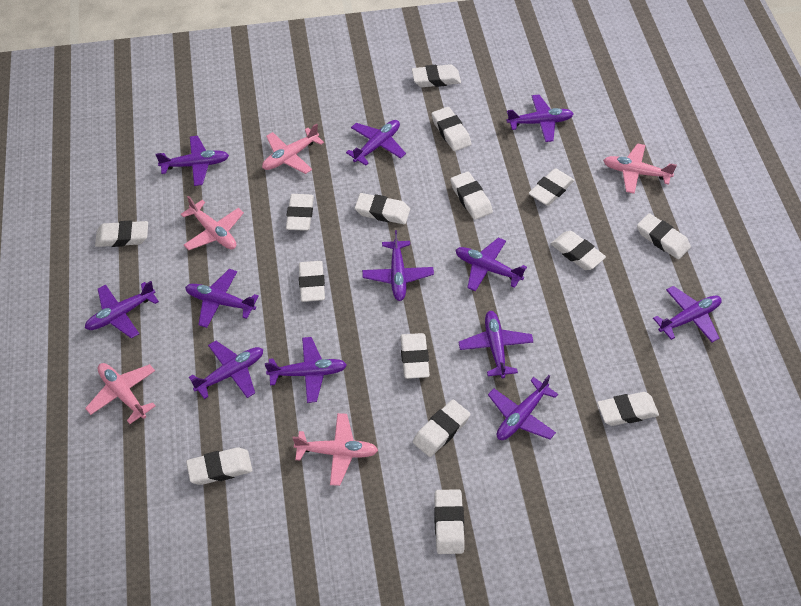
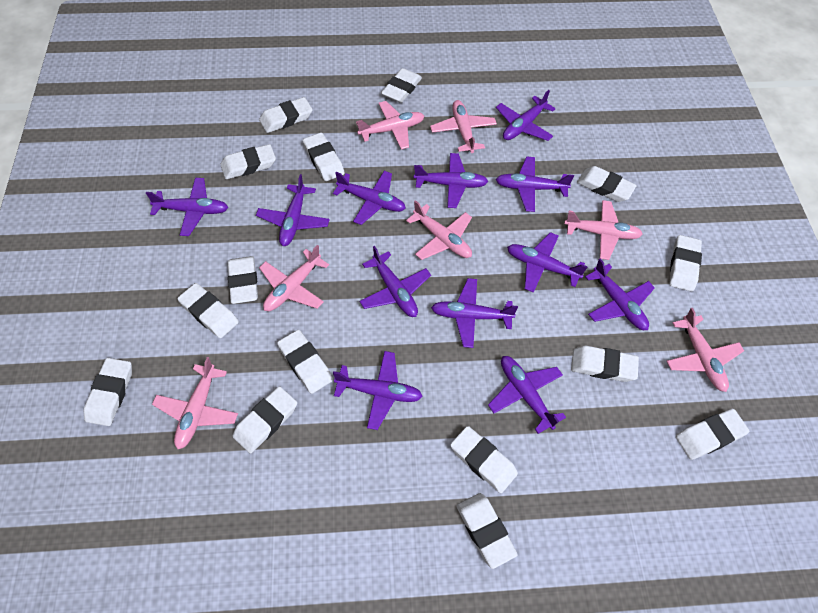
pink plane: [85,363,156,424] [181,196,244,250] [262,124,324,174] [293,413,378,486] [603,143,677,194] = 5 -> [152,357,238,449] [259,245,329,311] [356,101,424,149] [406,200,472,260] [430,100,497,153] [564,200,643,260] [667,308,744,392] = 7

